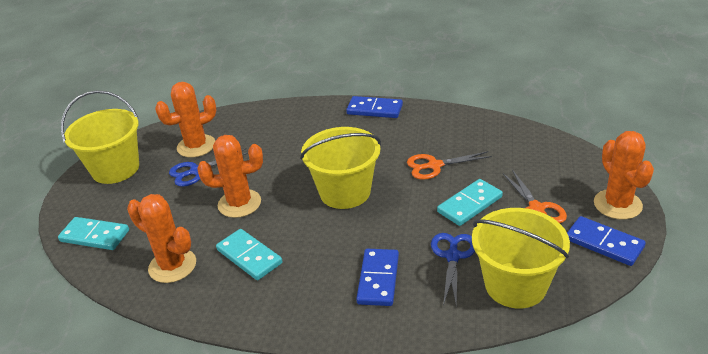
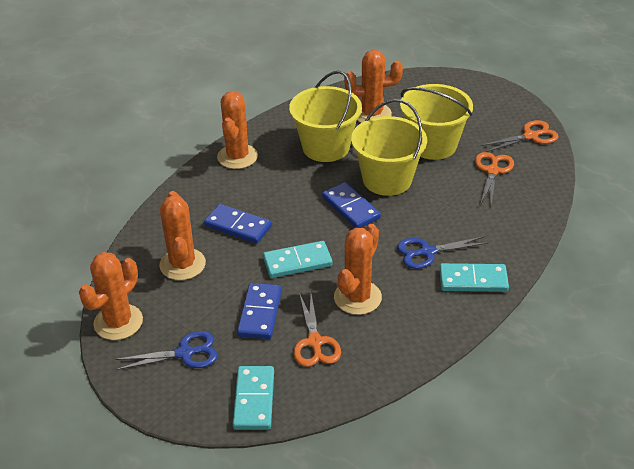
orange cactus: [127,194,196,283] [155,82,216,158] [197,135,263,218] [594,131,654,220] = 4 -> [79,252,143,340] [159,191,206,280] [217,91,258,169] [334,224,382,315] [344,50,403,123] = 5
orange scissors: [407,151,492,180] [503,170,567,223] = 2 -> [294,293,341,367] [475,152,514,205] [481,120,559,152] = 3

